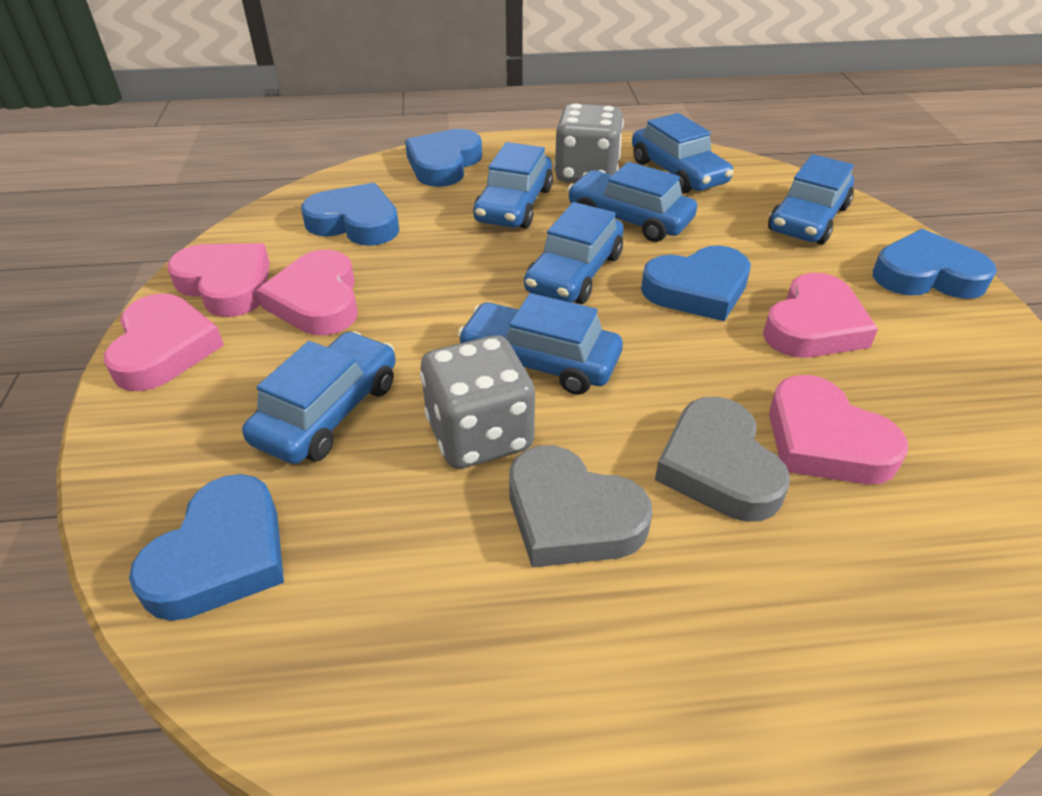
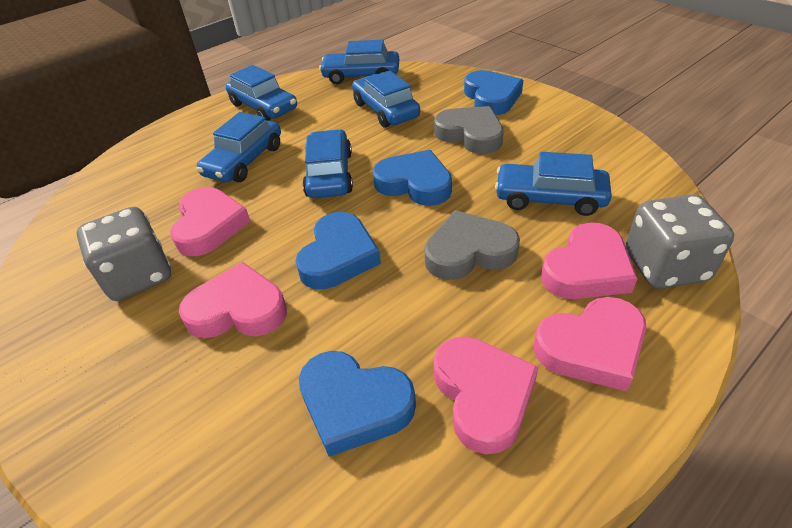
blue car: [242,331,396,464] [457,293,623,395] [473,142,553,228] [524,202,624,304] [567,162,697,242] [632,113,733,194] [768,154,854,245] = 7 -> [197,112,281,182] [226,65,297,121] [302,129,353,198] [319,40,399,84] [352,71,420,128] [495,152,612,216] = 6
blue heart: [129,474,284,621] [301,183,399,246] [405,129,482,187] [641,246,751,321] [873,229,997,299] = 5 -> [295,212,381,289] [299,351,416,457] [373,150,452,206] [464,70,523,115] = 4

